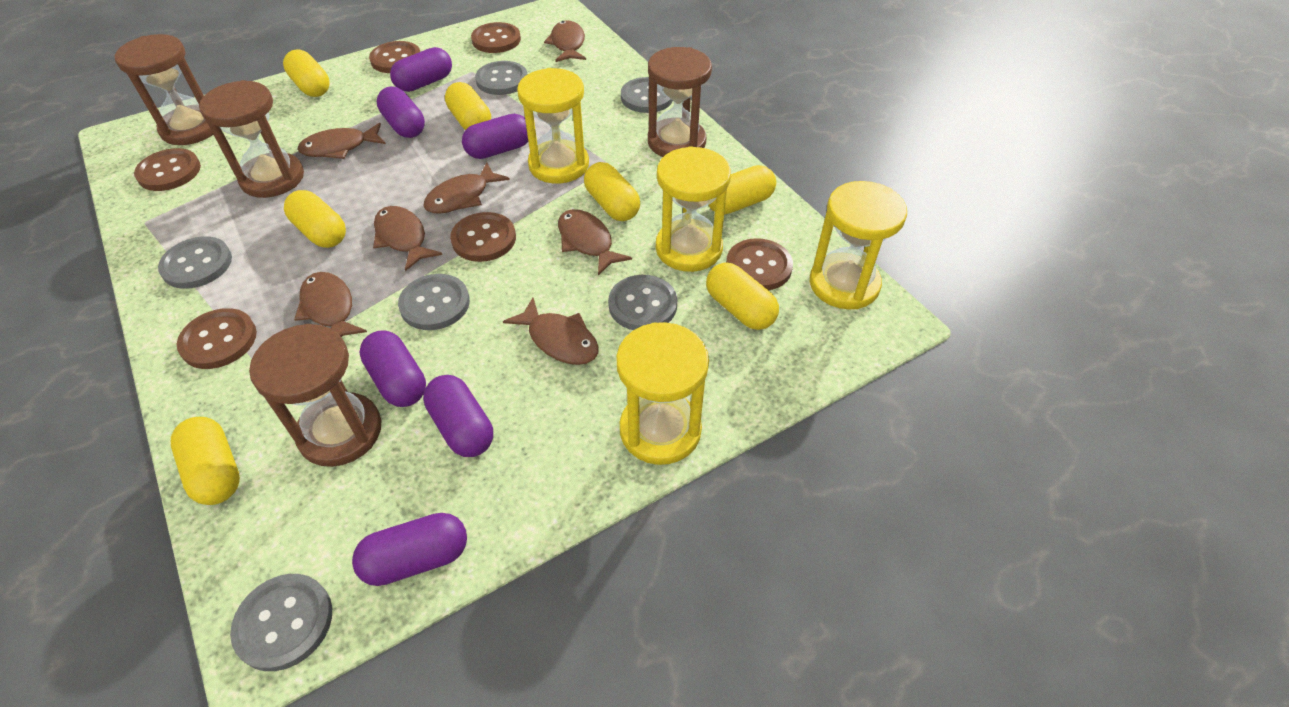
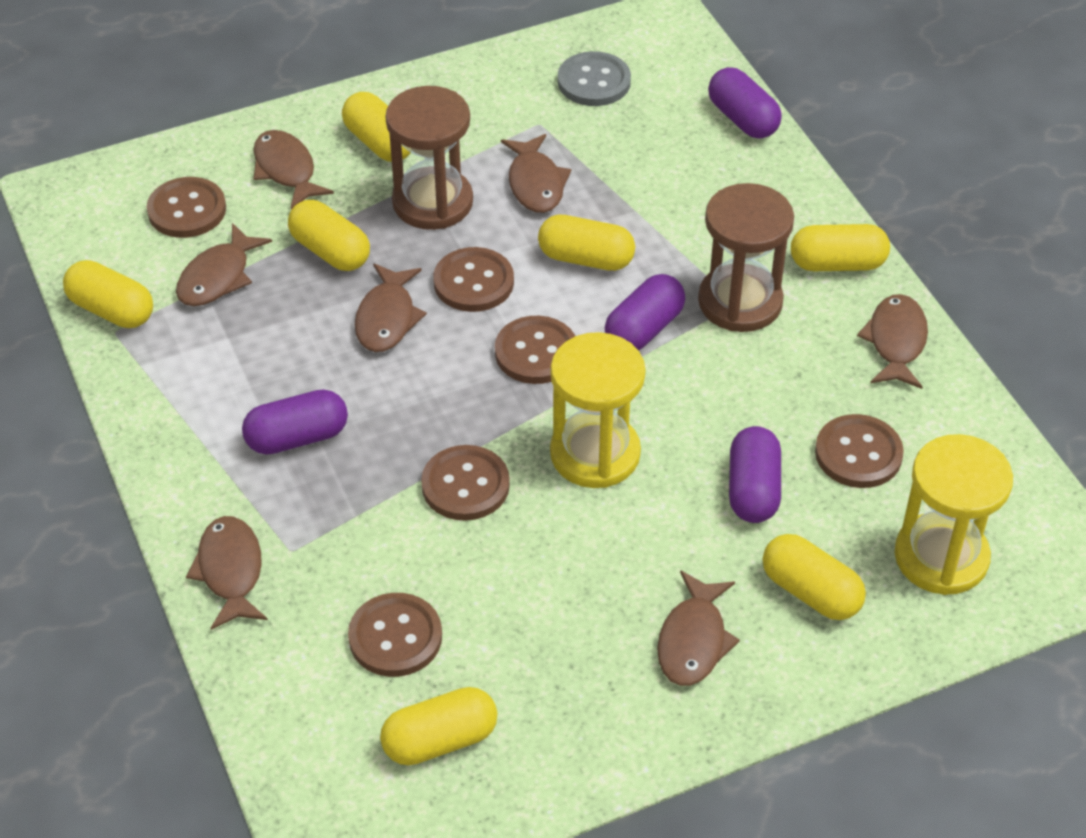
brown hourglass: [115,34,213,145] [199,80,304,198] [249,324,381,467] [648,47,712,157] = 4 -> [385,86,473,230] [698,183,794,332] = 2
grey button: [158,236,232,289] [230,574,332,671] [398,274,470,330] [475,61,527,95] [608,275,678,330] [621,77,673,113] = 6 -> [558,51,631,106] = 1
purple capsule: [352,513,467,586] [359,330,426,407] [376,87,425,138] [390,47,452,92] [423,375,493,457] [462,114,528,159] = 6 -> [242,389,348,455] [605,274,685,350] [708,67,782,138] [729,426,781,523] = 4
yellow hourglass: [517,68,589,184] [616,322,709,465] [656,146,731,272] [810,181,907,309] = 4 -> [550,332,646,488] [894,434,1013,595] = 2

